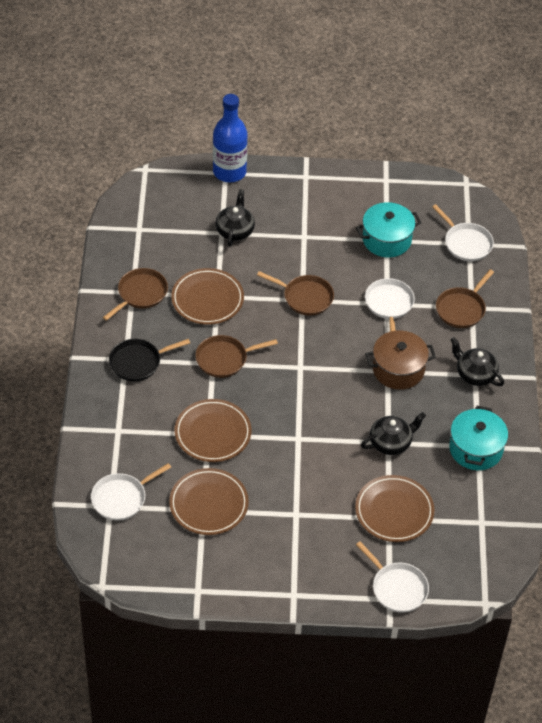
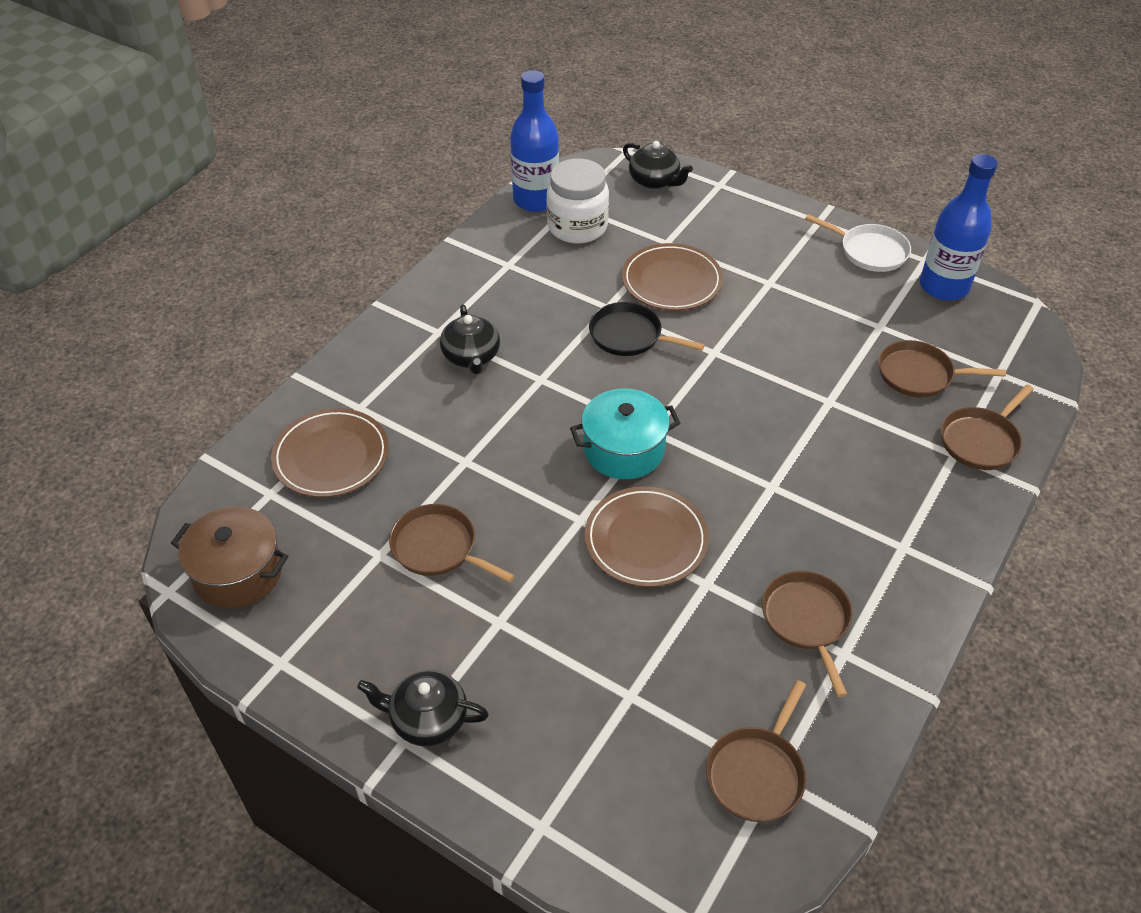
blue bottle: [213,94,248,182] = 1 -> [510,70,559,212] [920,154,998,301] = 2
brown pan: [103,268,168,321] [195,335,278,378] [257,271,334,316] [436,269,494,328] = 4 -> [389,504,515,583] [706,680,806,822] [762,571,852,697] [878,340,1006,398] [941,385,1034,470] = 5
brown plate: [169,468,249,535] [171,268,244,325] [175,399,251,462] [355,475,434,542] = 4 -> [271,408,389,497] [585,486,709,587] [622,243,723,311] = 3
turquoise pot: [356,202,422,257] [449,406,508,470] = 2 -> [570,389,680,479] = 1
white jar: none = 0 -> [546,159,609,244] = 1
white pan: [91,463,171,521] [356,542,429,613] [365,278,415,332] [432,204,494,261] = 4 -> [805,214,911,272] = 1

